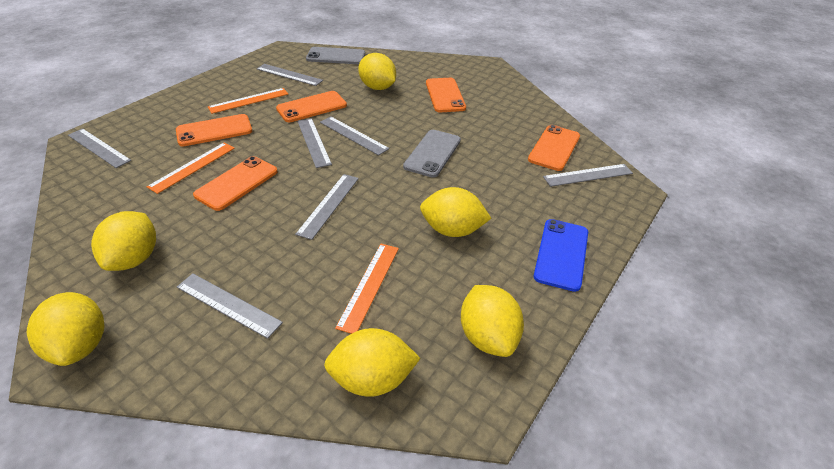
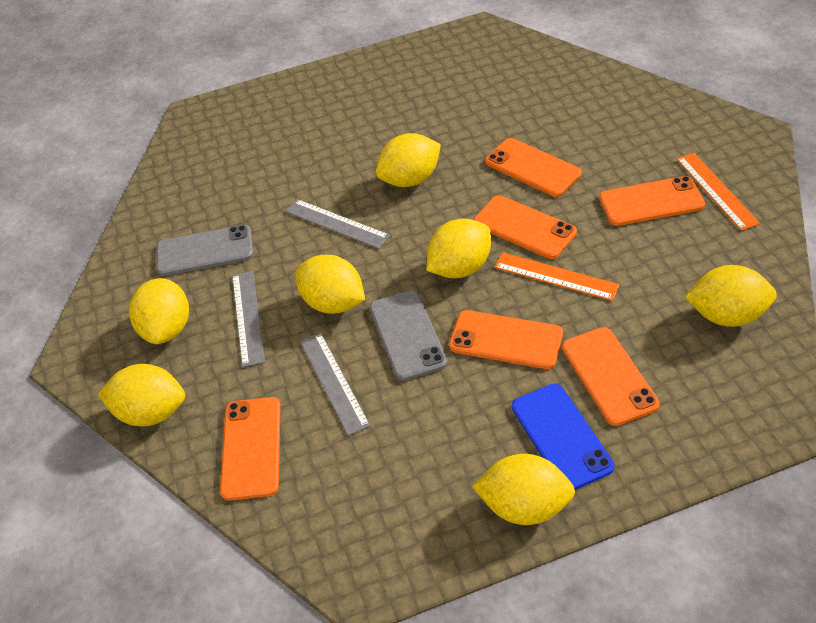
grey ruler: [68,128,131,168] [177,273,283,339] [257,64,323,86] [295,174,359,240] [297,118,332,168] [320,116,389,156] [543,164,633,187] = 7 -> [232,271,265,367] [285,199,390,249] [300,332,370,436] = 3
orange phone: [176,114,252,147] [193,156,278,211] [276,91,347,122] [426,78,466,112] [528,125,580,171] = 5 -> [220,397,281,500] [449,310,563,369] [474,195,577,259] [485,138,582,197] [562,327,660,426] [599,176,705,226] = 6
orange ruler: [147,143,235,194] [208,88,288,114] [335,244,399,334] = 3 -> [495,253,620,301] [677,153,760,231] = 2
yellow lemon: [27,292,104,366] [91,211,156,271] [324,328,421,397] [358,53,396,90] [420,187,491,237] [461,285,524,357] = 6 -> [98,364,185,426] [129,278,189,344] [295,255,365,314] [376,133,441,187] [426,218,491,279] [472,454,575,525] [685,265,777,327] = 7

